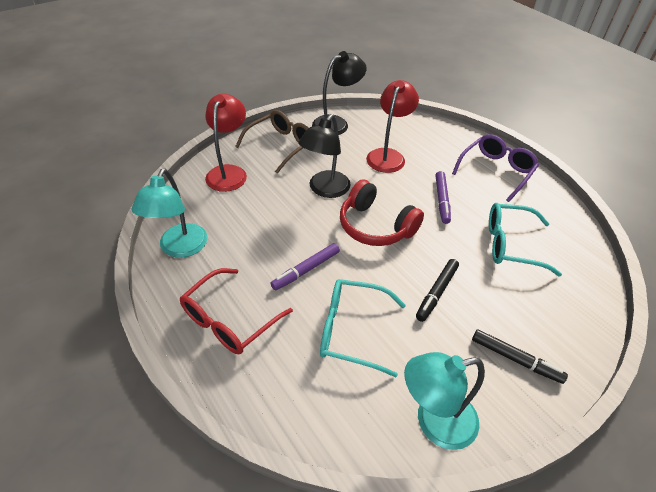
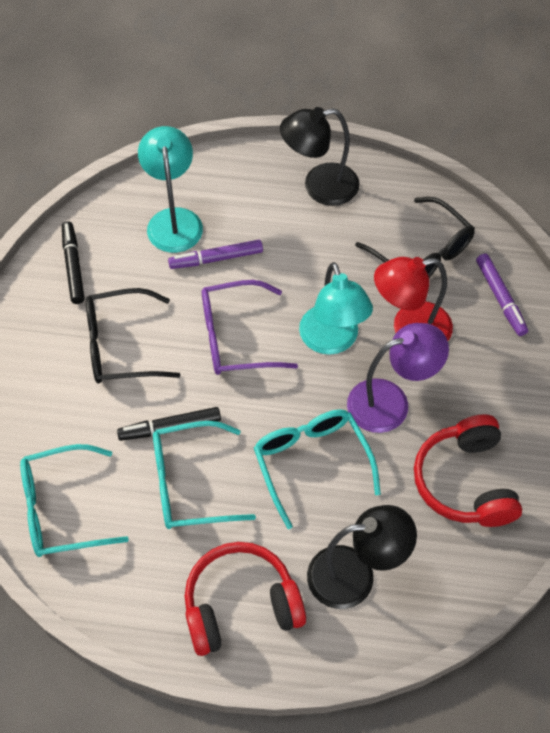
black glasses: none = 0 -> [86,288,180,384] [355,197,475,277] = 2
brown glasses: [235,110,308,173] = 1 -> none = 0
purple lamp: none = 0 -> [347,323,449,433] = 1
red glasses: [180,268,293,354] = 1 -> none = 0
red headphones: [340,179,424,246] = 1 -> [185,542,306,656] [414,414,522,527] = 2
red lamp: [205,94,247,192] [366,80,419,173] = 2 -> [374,257,453,341] = 1
turquoise glasses: [320,279,406,377] [489,203,562,277] = 2 -> [20,444,129,557] [153,421,256,529] [254,410,381,529] = 3

